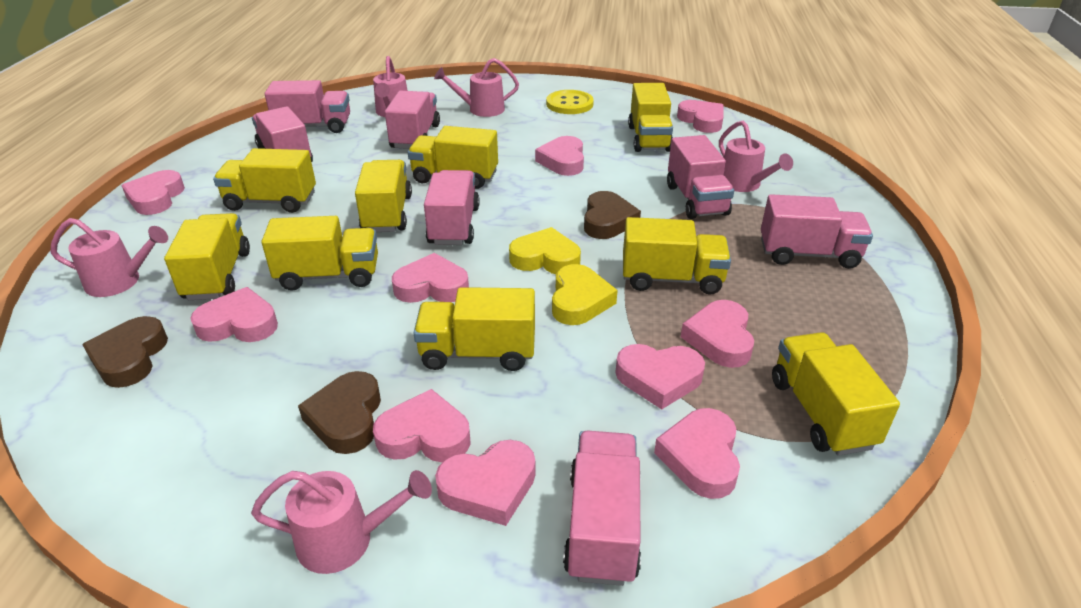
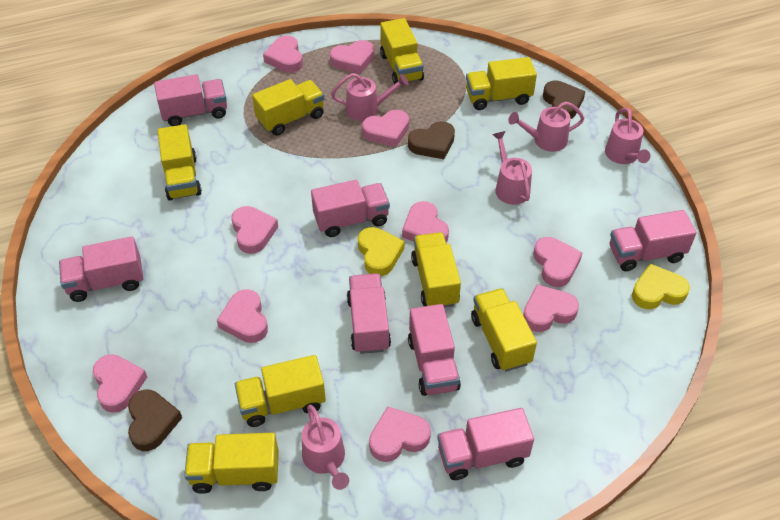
yellow button: [546,90,594,114] = 1 -> none = 0
yellow truck: [164,213,250,300] [213,148,316,213] [262,216,378,291] [355,160,412,232] [408,126,498,189] [413,287,535,371] [623,217,731,295] [628,83,673,152] [772,332,900,456] = 9 -> [157,124,202,200] [184,433,279,494] [235,355,326,427] [252,79,324,136] [380,18,424,84] [411,232,461,308] [466,57,537,110] [471,288,537,372] = 8

